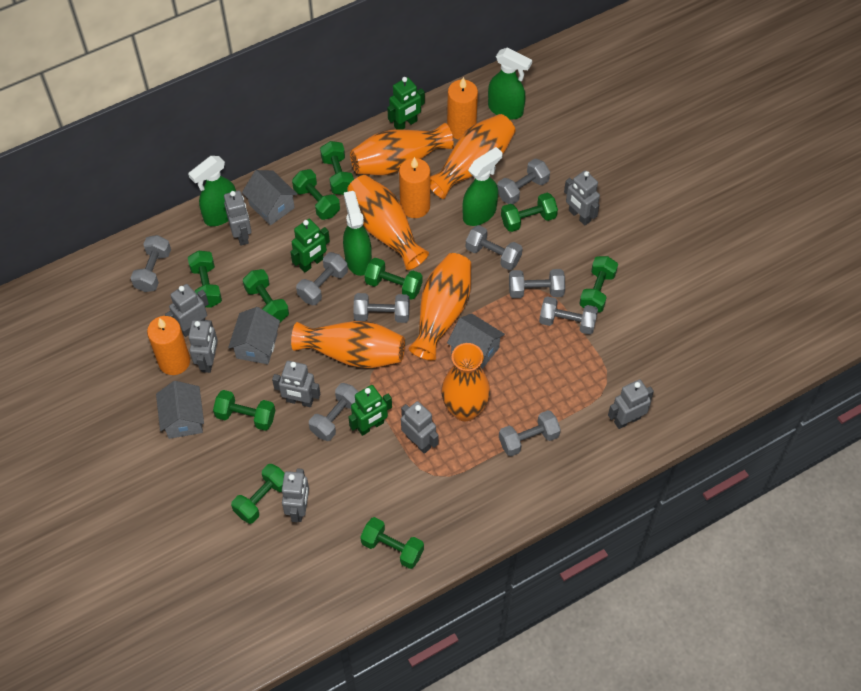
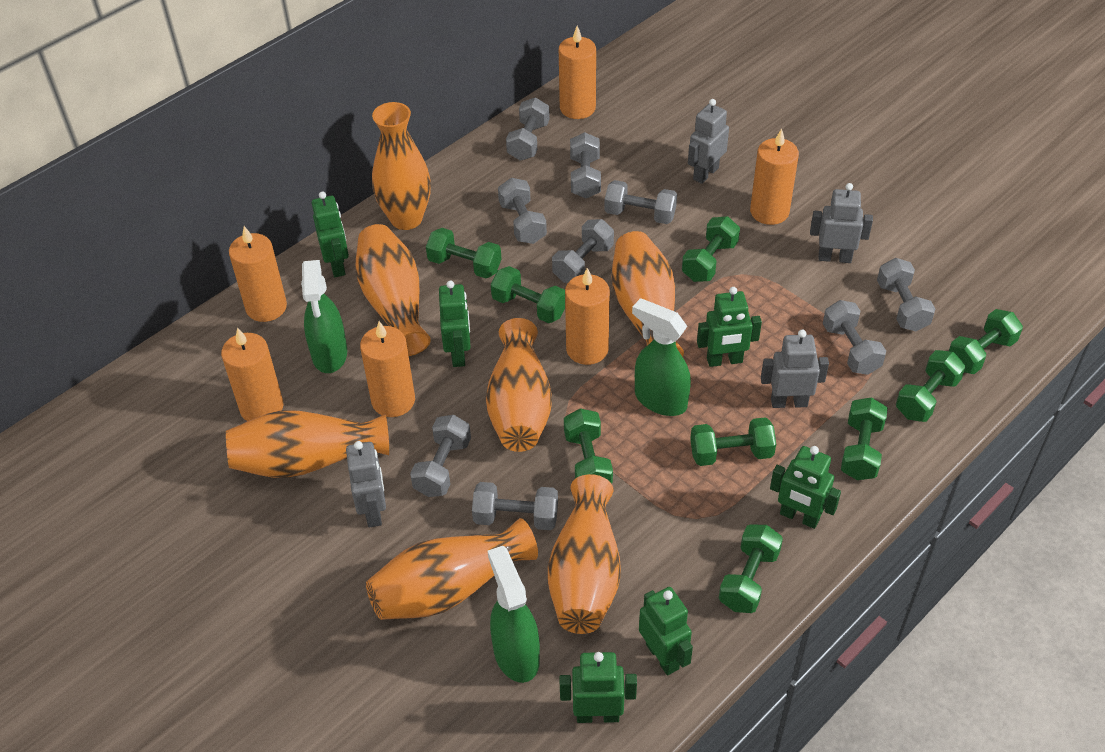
green dumbbell: [188,251,222,308] [213,390,275,431] [231,464,284,524] [243,269,289,322] [292,169,340,220] [320,141,354,195] [360,517,424,569] [364,258,422,300] [501,193,558,232] [579,256,618,312] = 10 -> [426,228,501,278] [491,266,565,323] [564,408,613,484] [682,216,740,282] [690,417,776,466] [719,524,783,613] [841,397,888,480] [896,350,966,422] [949,309,1023,374] = 9
green robot: [291,219,330,272] [348,385,392,436] [387,77,425,130] = 3 -> [312,191,349,277] [439,281,471,367] [560,652,637,723] [639,587,693,675] [697,287,762,367] [770,446,841,529] = 6
green spray bottle: [188,156,236,226] [343,191,372,276] [462,147,503,226] [488,48,532,119] = 4 -> [301,260,347,373] [488,546,540,683] [632,298,691,416] = 3
grey house: [156,381,204,439] [228,307,280,364] [242,170,297,225] [447,313,505,369] = 4 -> none = 0
grey robot: [165,284,209,337] [188,320,218,373] [224,191,252,246] [272,361,320,407] [282,468,309,522] [401,401,439,454] [564,171,600,225] [608,379,654,429] = 8 -> [346,441,386,528] [688,99,729,184] [761,330,829,408] [810,183,873,263] = 4
orange candle: [147,316,190,375] [399,157,430,218] [447,77,478,140] = 3 -> [221,327,283,421] [229,226,287,322] [360,321,415,417] [559,26,596,119] [565,268,610,365] [750,129,799,225] = 6
orange vase: [291,321,405,368] [347,175,429,270] [350,123,454,175] [409,253,471,360] [430,114,516,199] [441,343,490,421] = 6 -> [226,410,389,478] [355,224,431,356] [366,518,538,620] [372,102,431,230] [486,318,552,452] [548,474,621,634] [612,231,684,357] = 7

